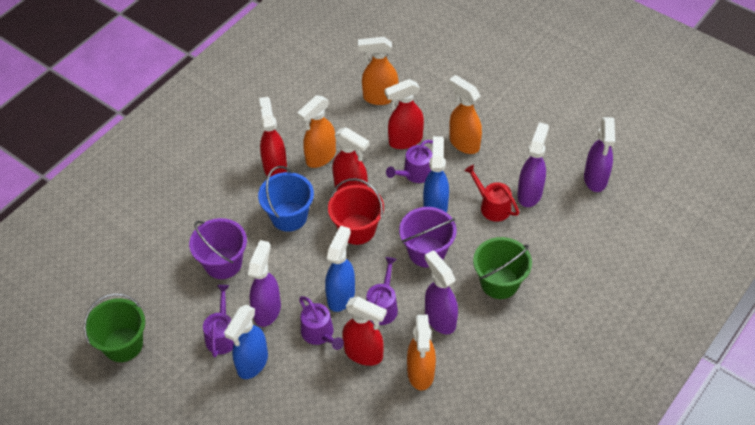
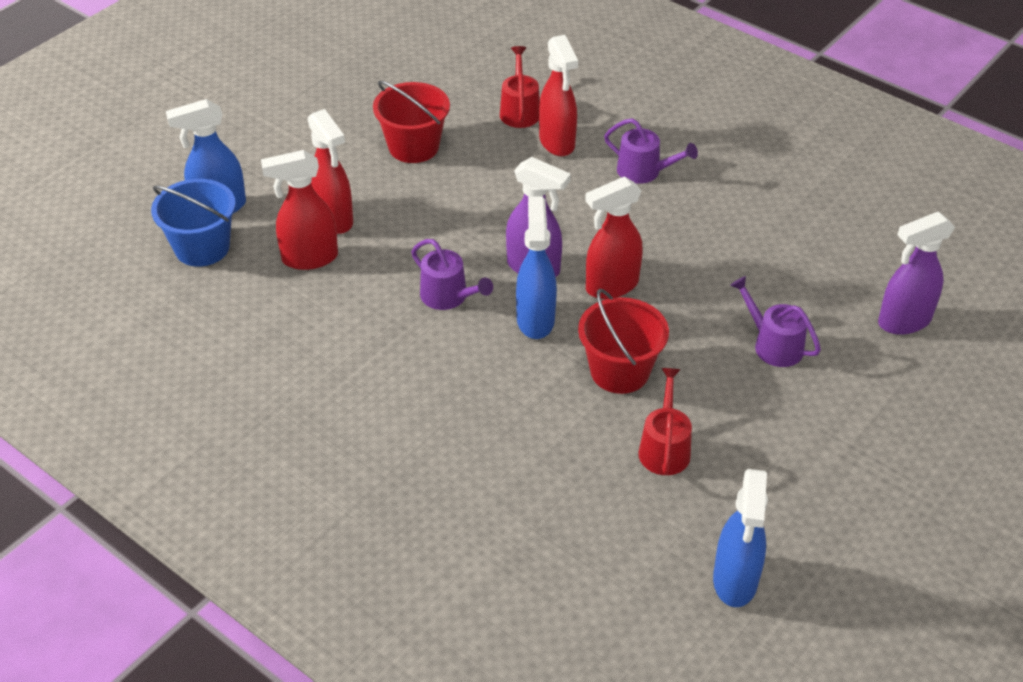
green bucket: [83,293,145,362] [473,237,532,299] = 2 -> none = 0
orange spray bottle: [297,95,336,168] [358,37,398,105] [407,315,436,390] [449,75,482,154] = 4 -> none = 0
purple bucket: [189,218,247,279] [399,207,456,268] = 2 -> none = 0
purple spray bottle: [248,240,281,327] [425,251,458,334] [517,122,549,207] [584,117,615,192] = 4 -> [506,157,571,277] [878,212,955,335] = 2
purple watering can: [203,285,234,358] [299,296,344,350] [366,257,398,325] [386,140,433,183] = 4 -> [411,239,493,310] [604,118,698,184] [730,276,821,367] = 3
red bucket: [328,178,384,245] = 1 -> [373,81,450,163] [578,289,669,394] = 2
red watering can: [464,164,519,222] = 1 -> [500,46,540,128] [638,368,692,475] = 2

